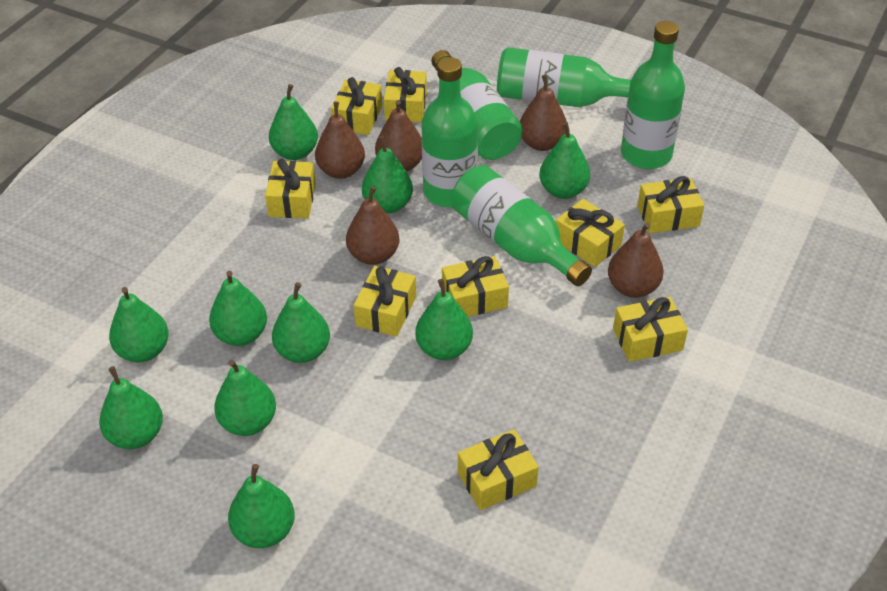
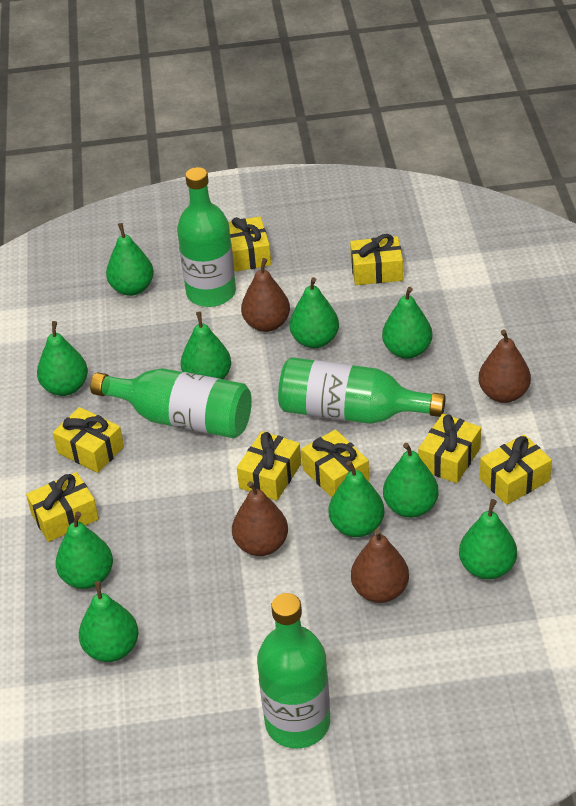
brown pear: [315,102,365,179] [346,186,399,265] [375,100,422,172] [520,75,567,151] [608,222,664,298] = 5 -> [232,481,288,556] [241,258,290,332] [351,529,409,603] [478,329,531,403] = 4
green bottle: [422,57,478,207] [432,50,523,160] [451,165,592,286] [497,47,631,107] [621,21,685,169] = 5 -> [90,368,252,438] [177,167,236,307] [257,593,330,748] [278,357,446,424] = 4
yellow gift: [265,159,316,218] [331,77,382,135] [354,266,416,337] [384,67,427,122] [442,256,509,316] [458,429,539,510] [556,199,625,267] [613,297,688,362] [637,176,704,233] = 9 -> [26,472,99,542] [53,407,124,473] [229,216,271,272] [237,431,301,501] [301,429,369,498] [350,234,403,285] [418,414,481,483] [480,434,552,505] = 8

